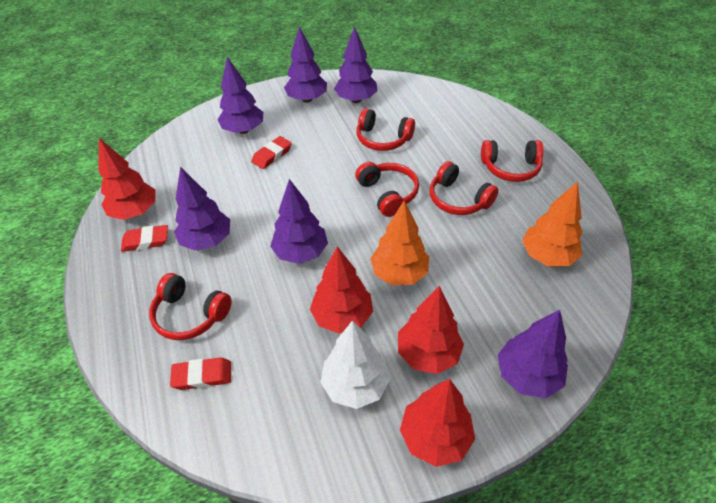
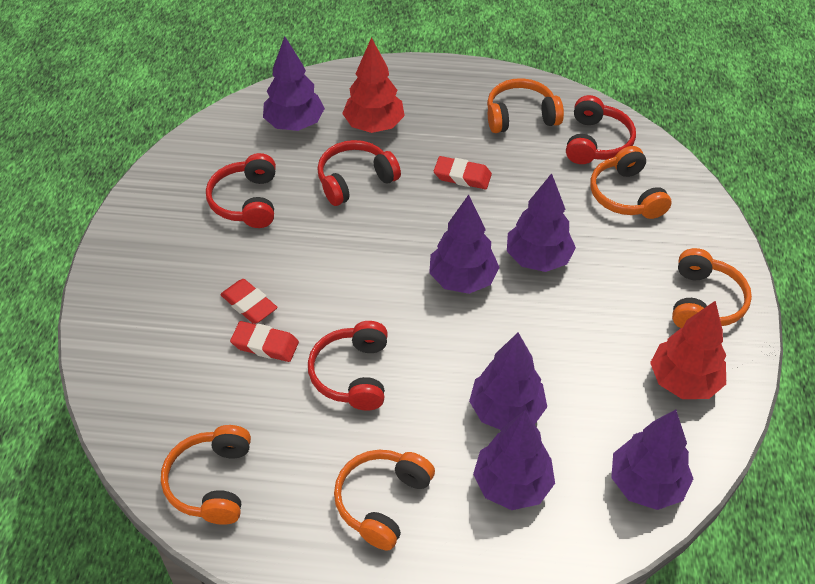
orange headphones: none = 0 -> [161,425,251,525] [334,450,435,551] [487,78,564,133] [590,146,671,219] [672,248,752,328] = 5
orange tree: [370,201,429,285] [522,182,583,266] = 2 -> none = 0
red headphones: [149,273,232,340] [355,162,419,217] [356,108,415,151] [430,161,499,215] [481,140,544,182] = 5 -> [206,153,276,228] [308,321,388,411] [317,140,401,206] [566,95,636,164] = 4
red tree: [98,138,156,220] [310,246,373,334] [398,286,464,374] [400,379,475,467] = 4 -> [342,37,405,133] [650,301,726,399] = 2
white tree: [320,321,390,409] = 1 -> none = 0

